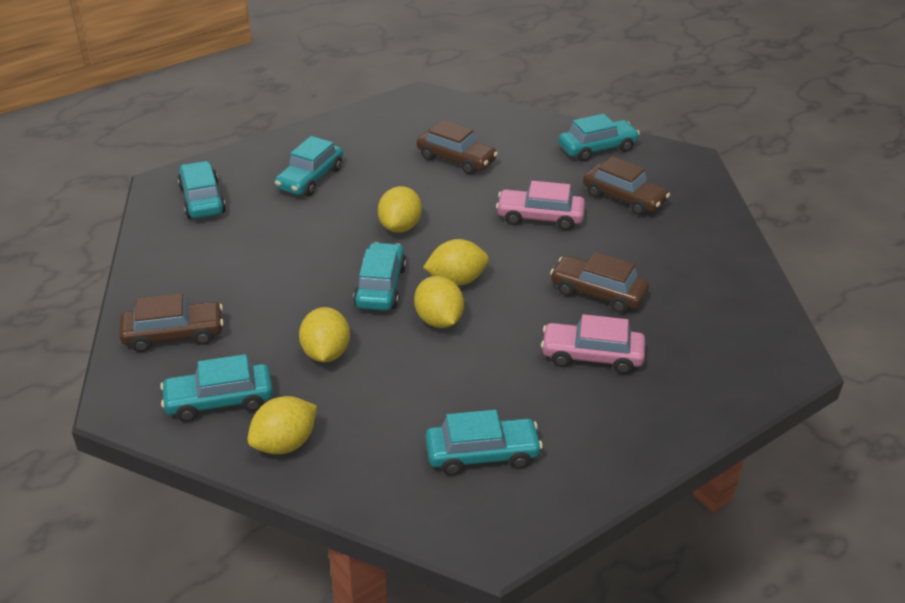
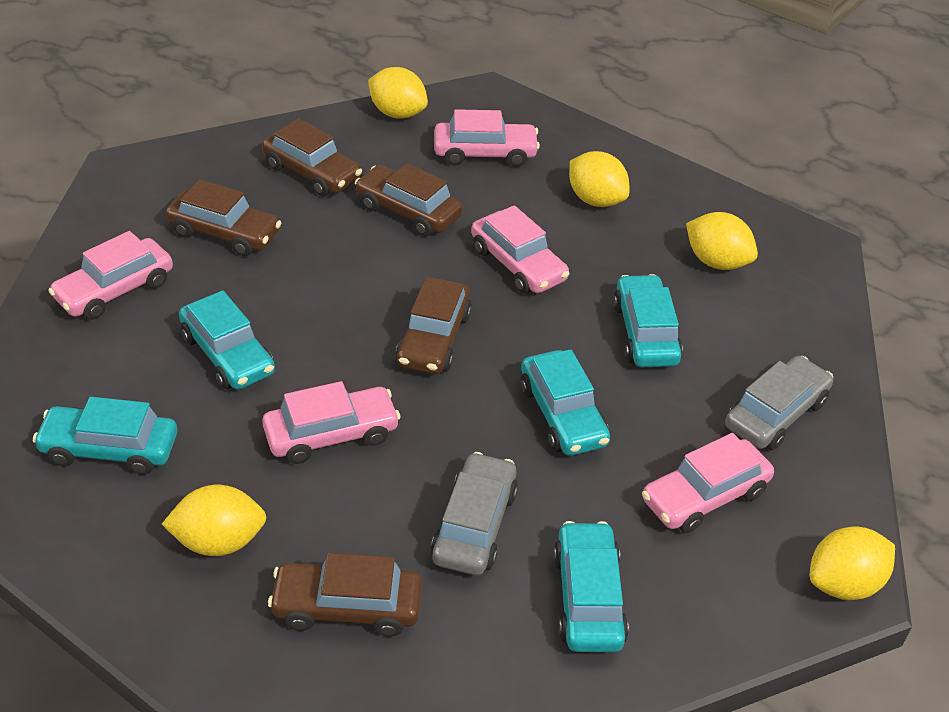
brown car: [119,293,224,352] [417,120,498,174] [550,252,649,313] [583,156,670,216] = 4 -> [166,179,282,256] [262,119,362,196] [268,553,422,637] [355,163,463,236] [396,277,472,374] = 5
grey car: none = 0 -> [431,452,518,575] [725,356,833,450] = 2
pink car: [496,181,585,230] [541,314,645,374] = 2 -> [48,231,173,320] [262,381,401,464] [434,109,540,167] [471,205,569,294] [642,433,774,533] = 5
turquoise car: [160,354,273,422] [178,161,226,219] [275,136,343,196] [353,242,406,311] [425,410,543,475] [558,114,640,161] = 6 -> [33,397,177,475] [179,291,275,390] [521,349,610,456] [553,521,629,652] [613,274,683,367] = 5

